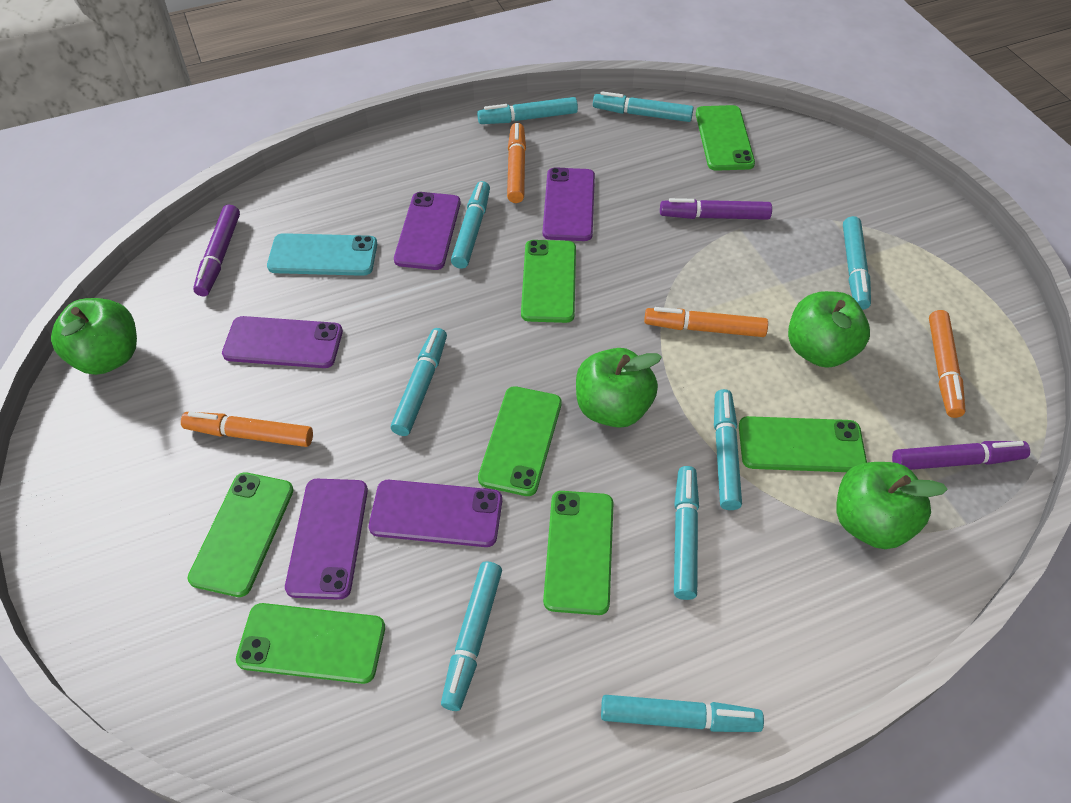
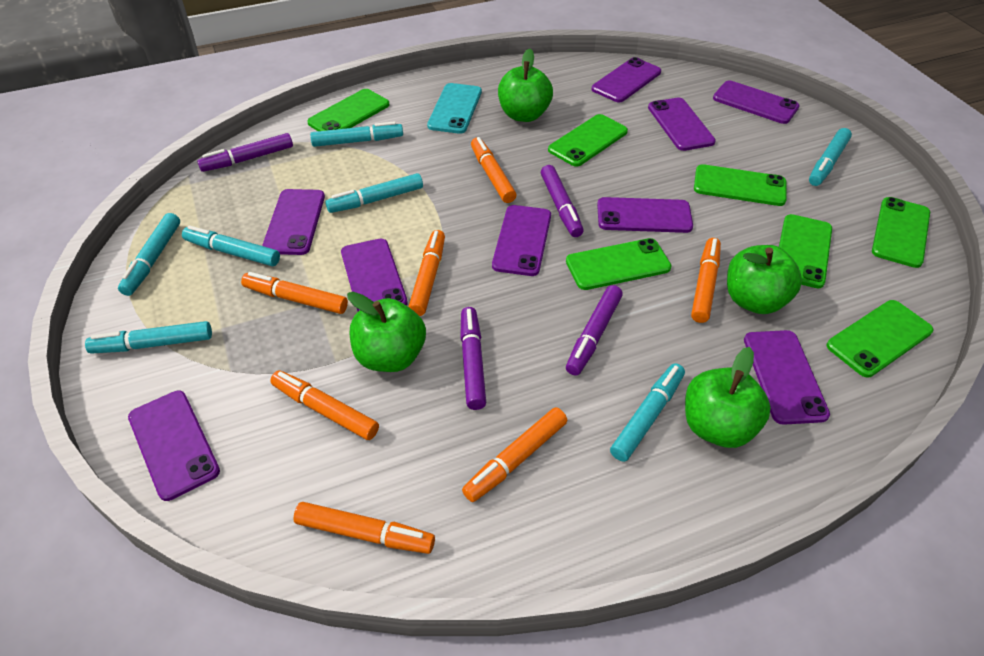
orange marker: [181,411,313,447] [507,123,526,203] [644,307,768,337] [929,310,966,418] = 4 -> [241,272,348,314] [270,370,379,440] [294,502,435,554] [409,230,445,316] [462,407,567,502] [471,137,516,203] [691,238,721,323] = 7
purple marker: [193,205,240,297] [660,198,772,220] [892,441,1030,470] = 3 -> [197,133,293,172] [460,307,486,410] [541,165,584,237] [566,285,623,376] = 4
purple phone: [222,316,343,368] [285,479,368,600] [369,480,502,547] [394,192,461,270] [543,167,595,241] = 5 -> [128,390,220,501] [262,189,325,255] [341,239,408,311] [492,205,551,276] [591,57,661,102] [597,197,693,233] [648,98,716,151] [713,80,800,124] [744,330,830,425] = 9
turquoise marker: [391,328,447,436] [441,561,502,711] [451,181,490,269] [477,97,578,124] [593,91,694,122] [601,695,764,732] [674,466,699,600] [714,389,742,510] [843,216,871,310] = 9 -> [85,321,212,354] [118,213,180,296] [182,225,280,266] [310,121,403,147] [325,173,423,213] [610,363,685,462] [809,128,852,186] = 7

